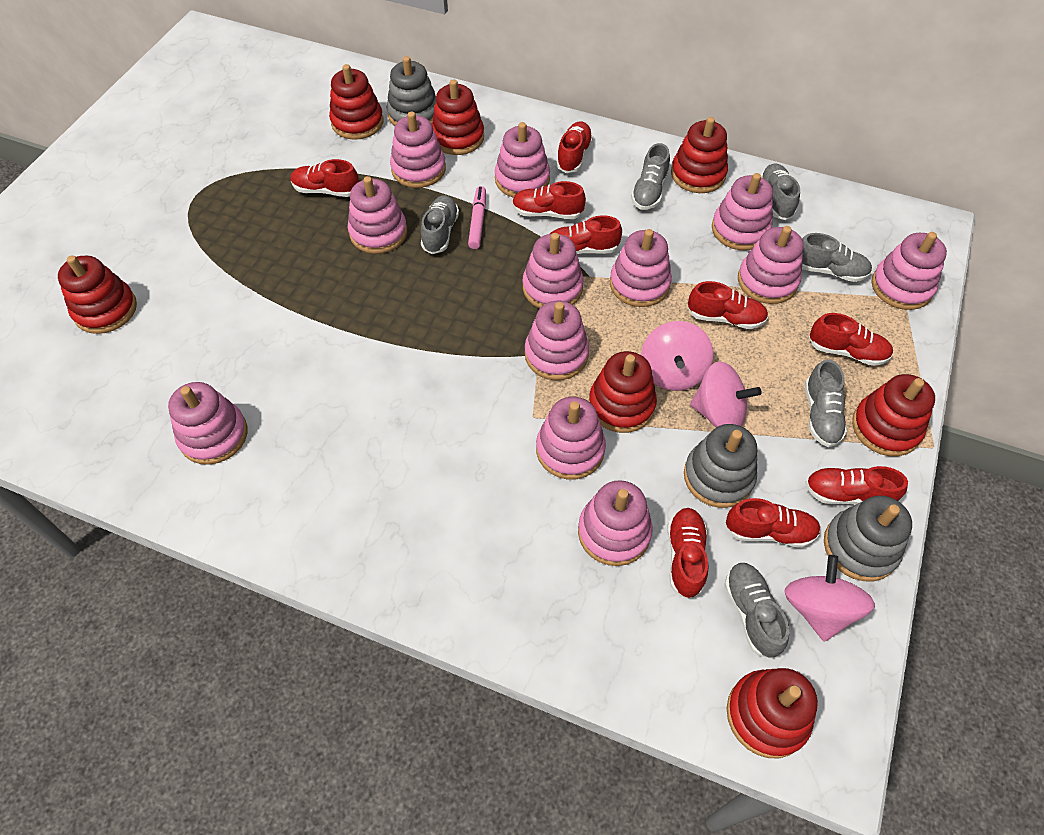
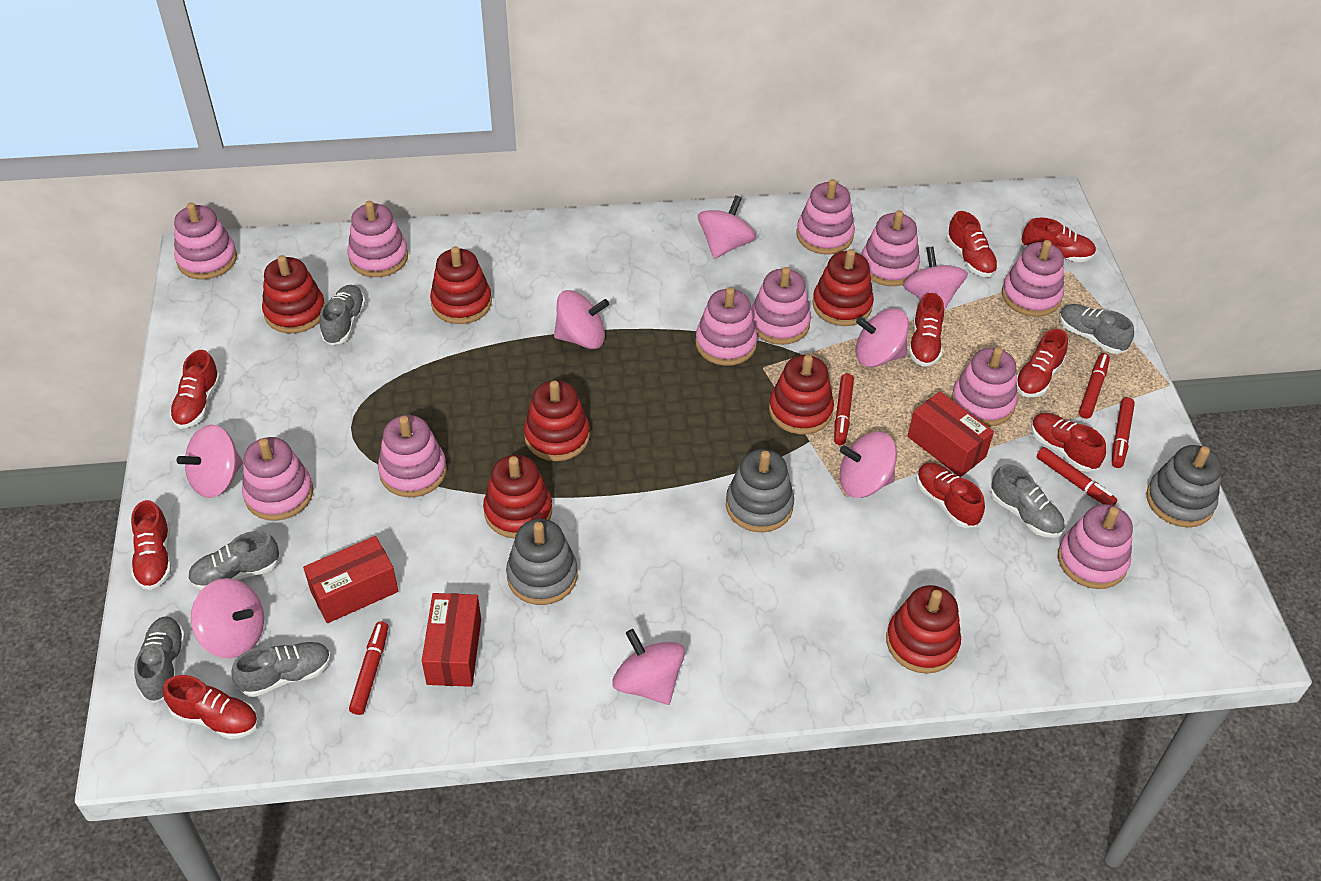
pink marker: [468,186,486,249] = 1 -> none = 0
pink spinning top: [641,321,714,391] [690,361,761,427] [784,555,875,642] = 3 -> [177,425,243,498] [191,578,264,658] [554,290,609,349] [612,629,685,705] [698,195,756,259] [840,432,897,498] [855,308,909,367] [903,246,968,310] = 8
pink stacking toy: [168,382,248,465] [348,176,407,254] [390,112,446,188] [495,122,550,198] [523,233,584,308] [525,301,589,380] [536,397,606,480] [578,480,653,566] [610,229,672,307] [712,173,773,250] [738,226,804,304] [872,232,947,310] = 12 -> [174,202,237,280] [242,437,313,521] [348,201,408,277] [378,415,447,497] [695,287,757,366] [751,267,811,345] [796,179,855,255] [861,210,920,286] [951,347,1018,427] [1002,240,1064,317] [1058,504,1133,589] = 11
red box: none = 0 -> [303,536,398,623] [422,593,481,687] [908,392,994,477] = 3
red marker: none = 0 -> [349,621,388,715] [834,374,854,445] [1037,447,1117,506] [1079,353,1110,419] [1112,397,1135,468] = 5

